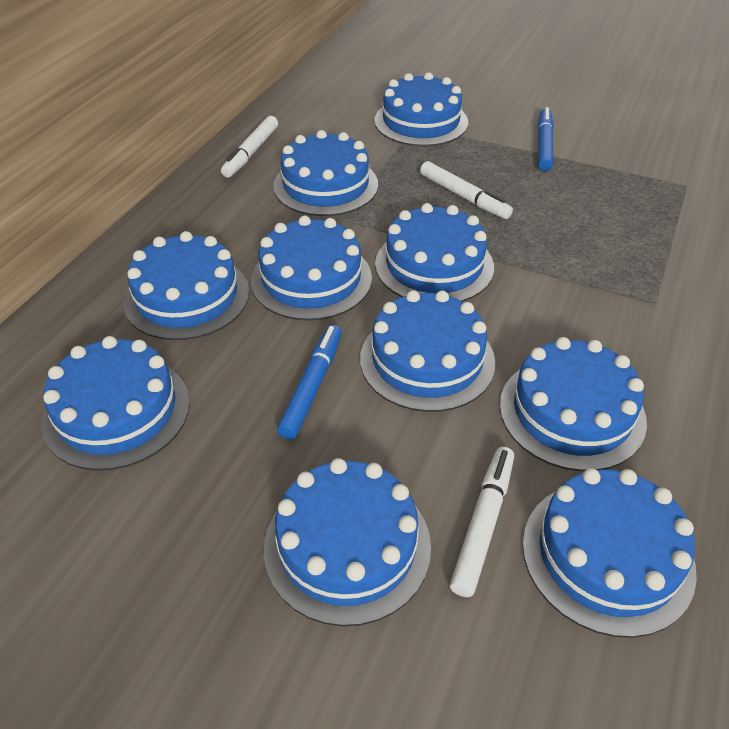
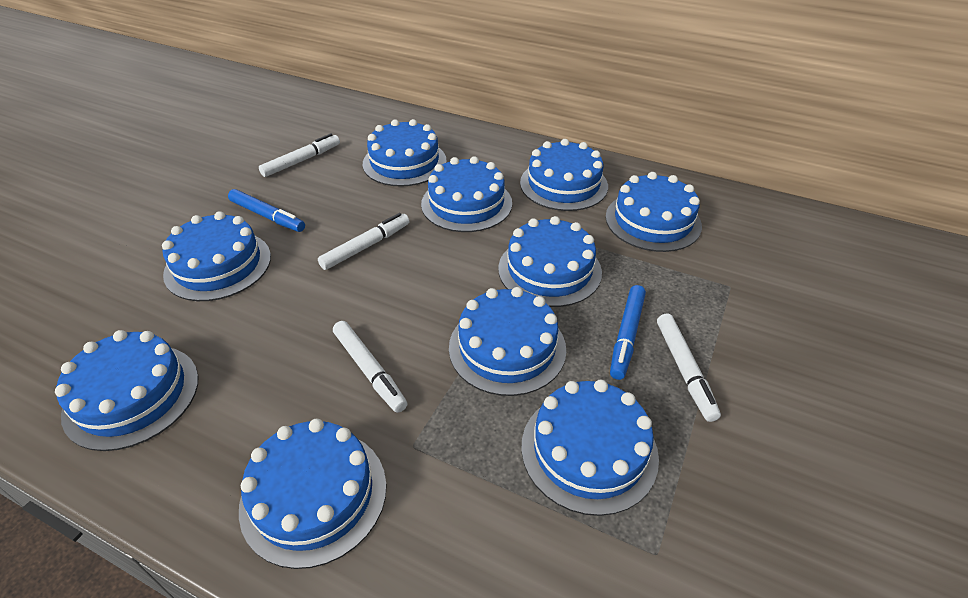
white marker: [221,116,278,177] [420,161,513,219] [450,447,514,597] = 3 -> [259,133,340,177] [318,213,410,270] [333,321,407,413] [657,314,721,422] = 4

